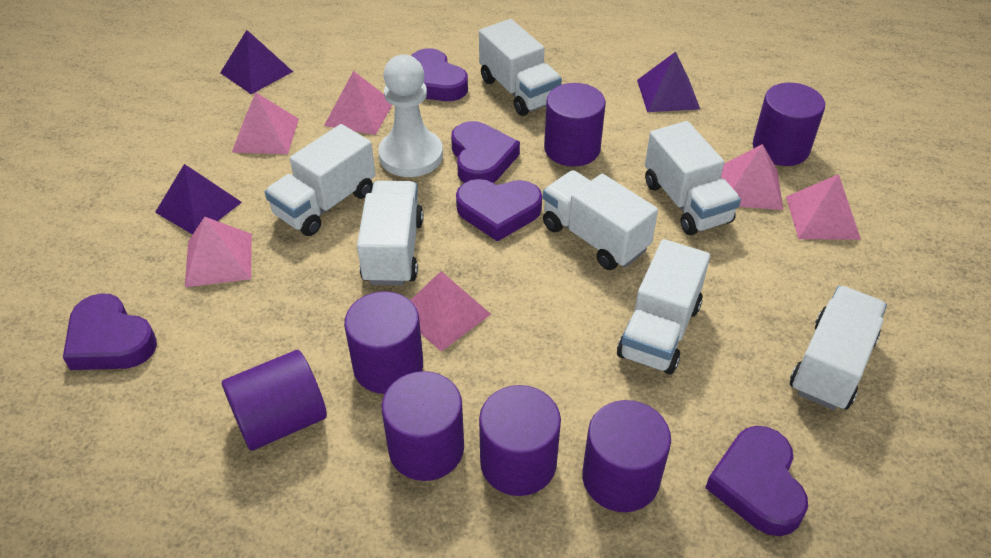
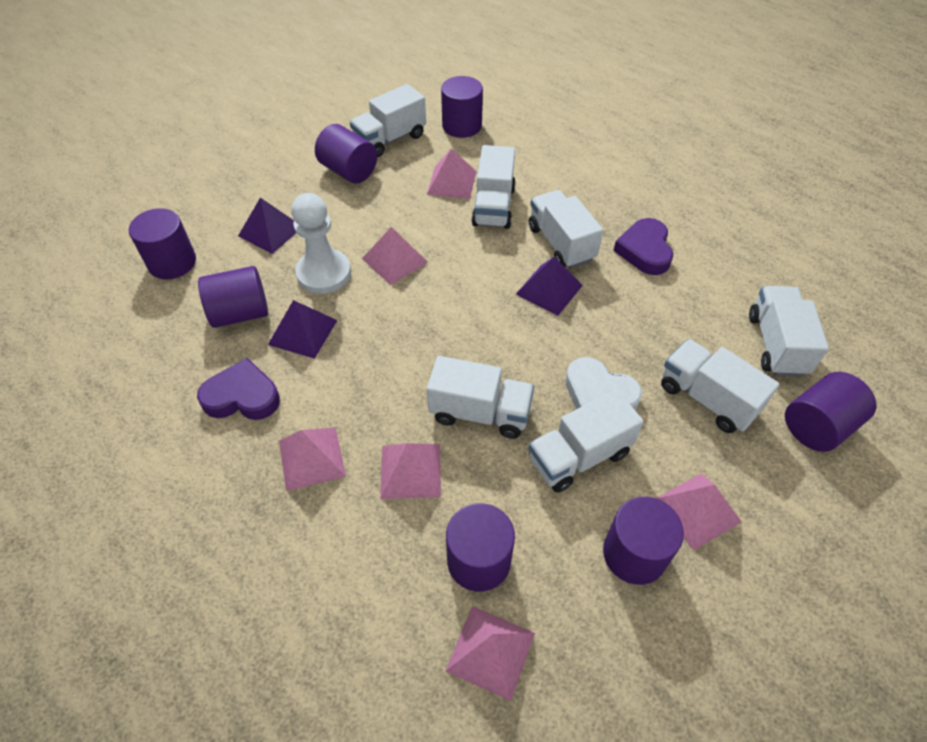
purple heart: [63,293,157,370] [411,48,468,101] [451,121,520,183] [456,179,542,242] [705,426,808,536] = 5 -> [197,358,280,420] [613,218,673,275] = 2
white heart: none = 0 -> [565,357,642,410] = 1

